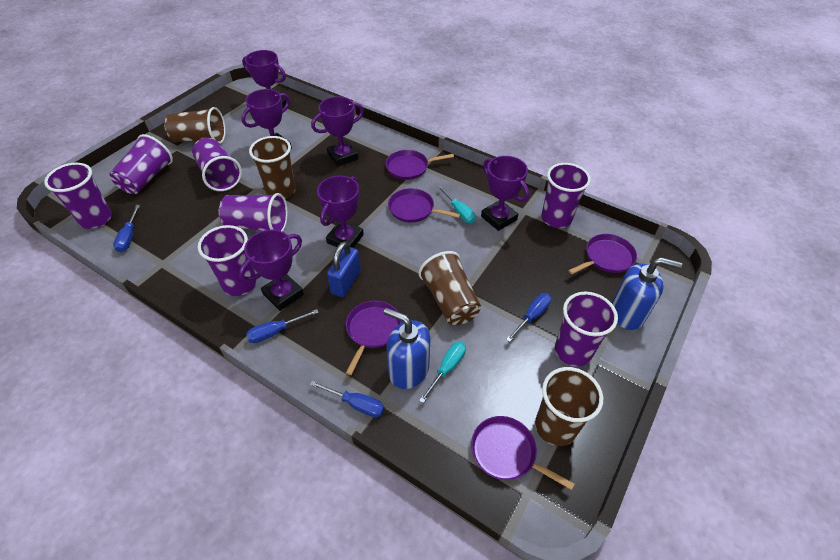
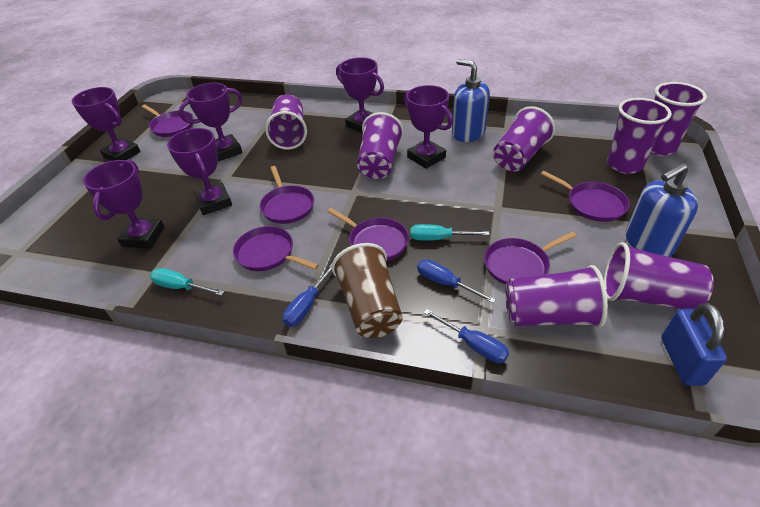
blue screwdriver: [113,205,140,252] [246,309,319,343] [310,380,384,417] [506,293,551,342] = 4 -> [283,264,332,326] [417,259,496,303] [423,309,509,363] = 3
brown cup: [164,107,226,144] [249,136,296,199] [419,251,481,325] [535,367,603,446] = 4 -> [332,243,403,338] = 1
purple pan: [346,300,402,375] [385,150,454,180] [388,188,461,222] [471,416,574,490] [568,234,637,274] = 5 -> [142,105,194,137] [233,226,319,271] [260,166,314,224] [327,208,409,261] [484,232,576,285] [541,171,630,222] = 6

